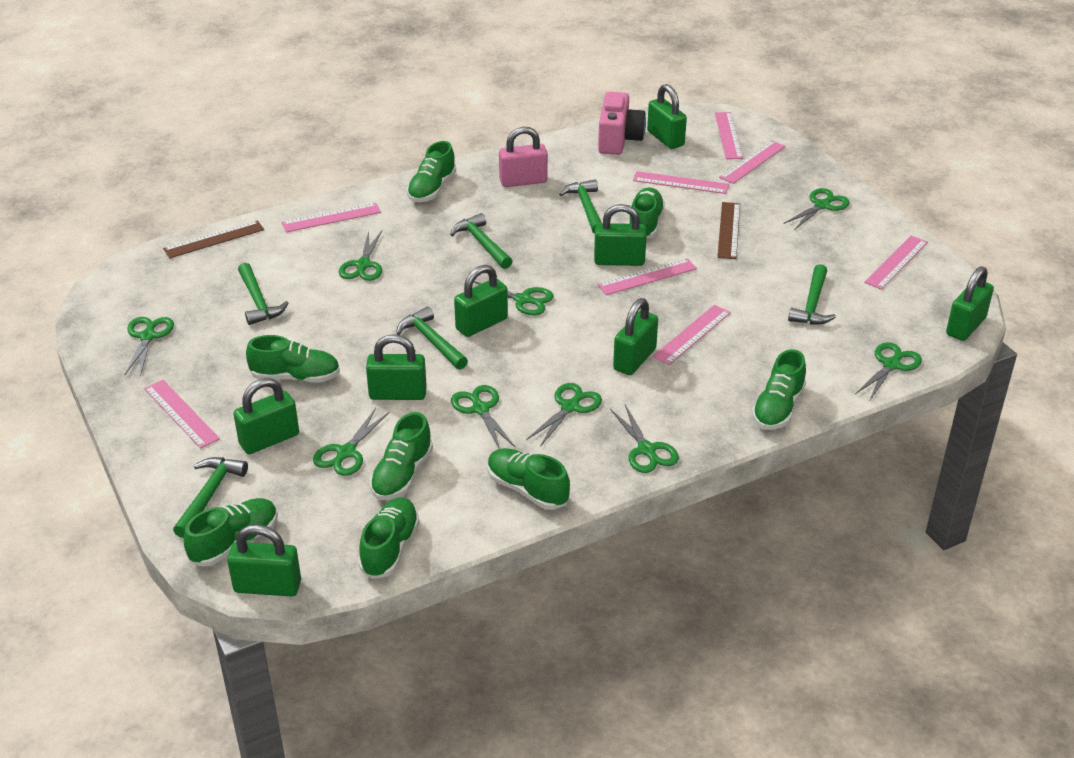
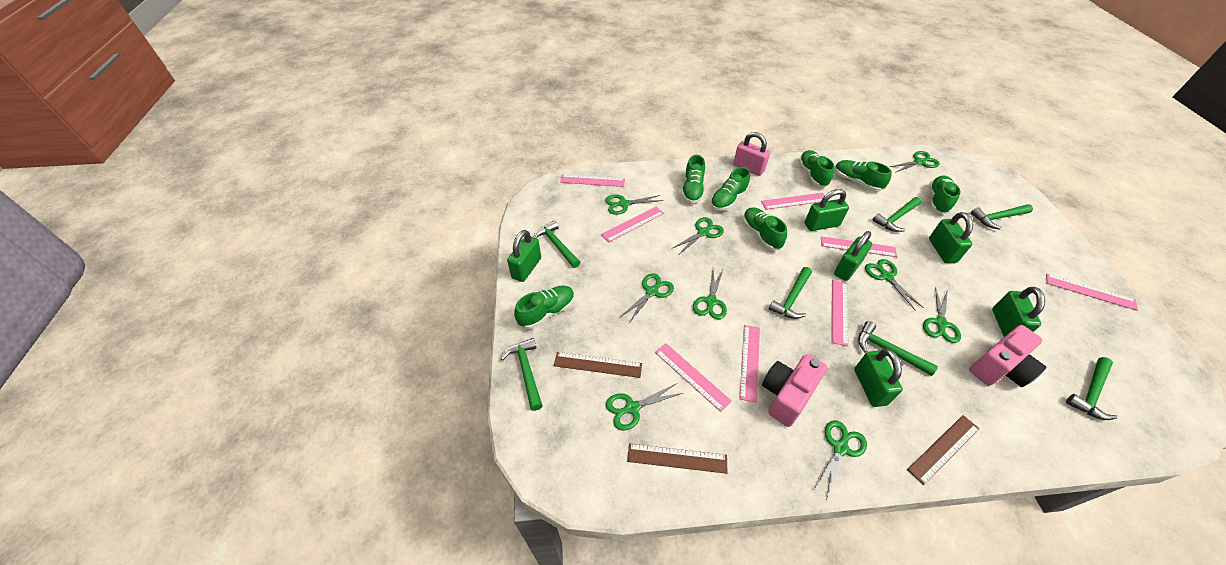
brown ruler: [163,220,264,258] [717,202,740,259] = 2 -> [554,352,642,378] [627,444,728,474] [907,415,980,485] = 3
green hammer: [173,457,248,538] [238,263,289,325] [396,307,468,370] [450,213,513,269] [559,179,602,234] [788,264,836,324] = 6 -> [501,338,543,411] [534,220,580,268] [769,267,812,319] [858,321,938,376] [872,197,921,232] [971,204,1033,230] [1066,357,1117,420] = 7
green padlock: [227,524,301,597] [233,378,299,454] [366,334,427,400] [454,265,508,337] [594,204,647,266] [613,298,658,375] [647,84,687,149] [946,266,994,341] = 8 -> [507,230,541,282] [805,189,849,231] [834,231,872,281] [854,349,903,407] [929,212,973,263] [992,287,1045,337] = 6
green shoe: [184,498,278,567] [246,335,340,383] [359,498,420,579] [370,412,433,500] [407,141,456,202] [488,448,570,510] [629,188,665,239] [752,349,806,430] = 8 -> [514,286,575,329] [682,155,705,203] [710,167,750,211] [743,207,787,250] [798,150,835,188] [835,160,892,191] [929,175,960,214] = 7
pink camera: [598,92,646,155] = 1 -> [762,354,827,427] [969,325,1046,387] = 2

